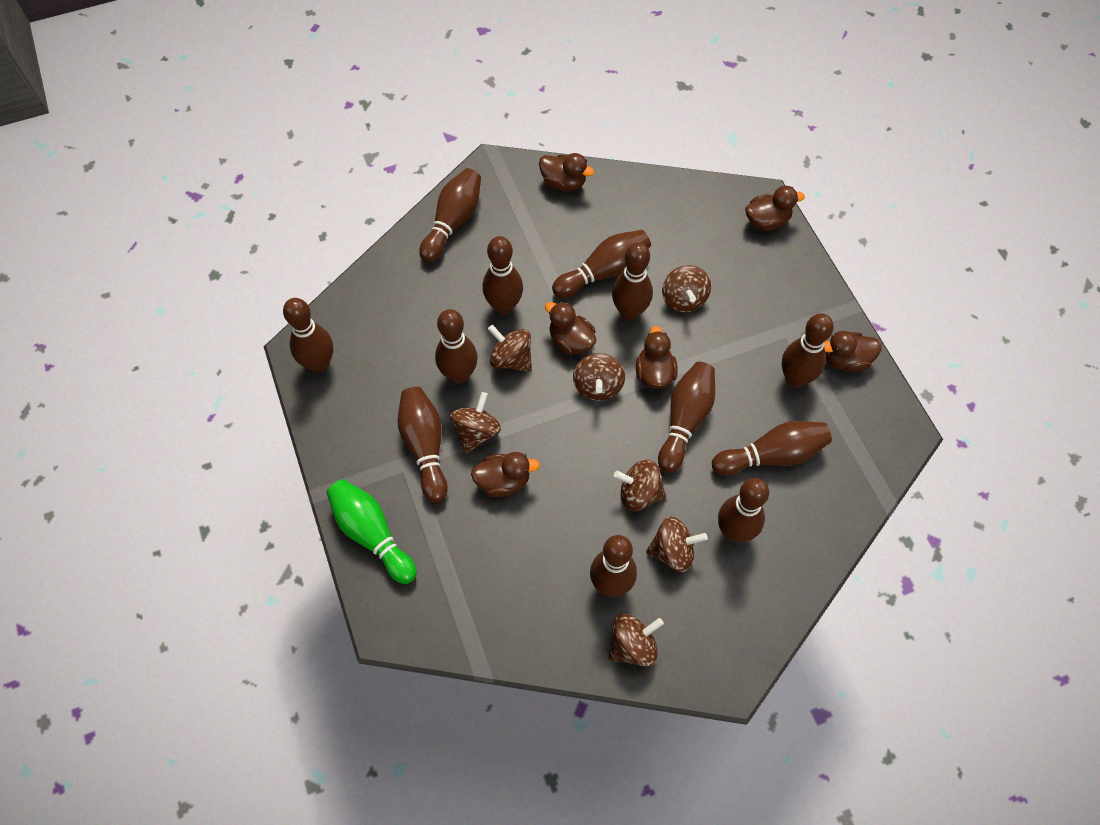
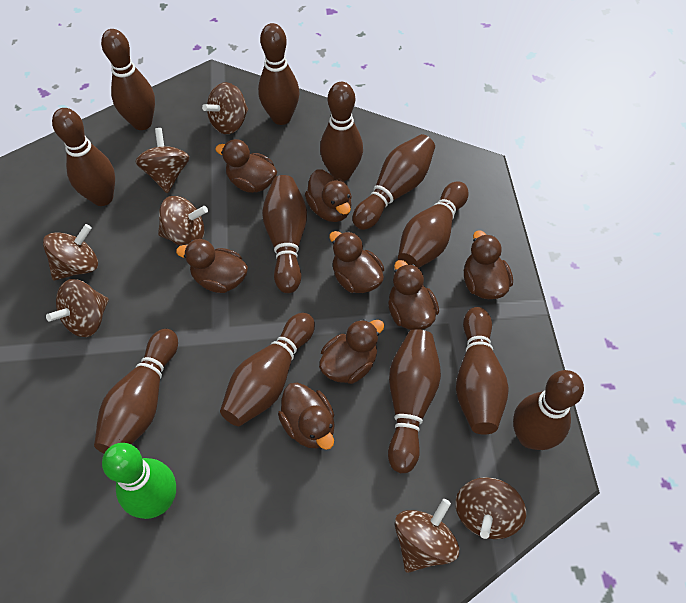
brown duck: [471,452,540,497] [539,153,594,191] [545,301,596,355] [636,326,677,389] [745,186,805,231] [824,331,882,372] = 6 -> [176,239,248,293] [215,139,277,193] [278,383,335,450] [305,170,352,222] [319,319,384,384] [329,231,384,293] [388,260,439,330] [464,230,513,299] = 8

